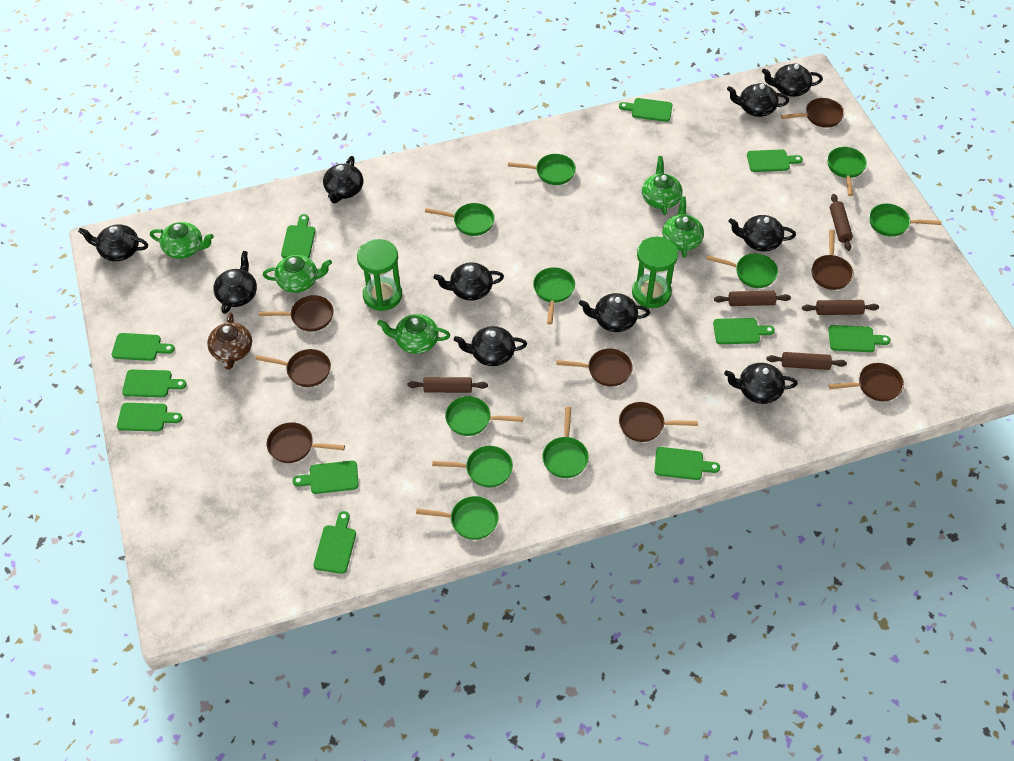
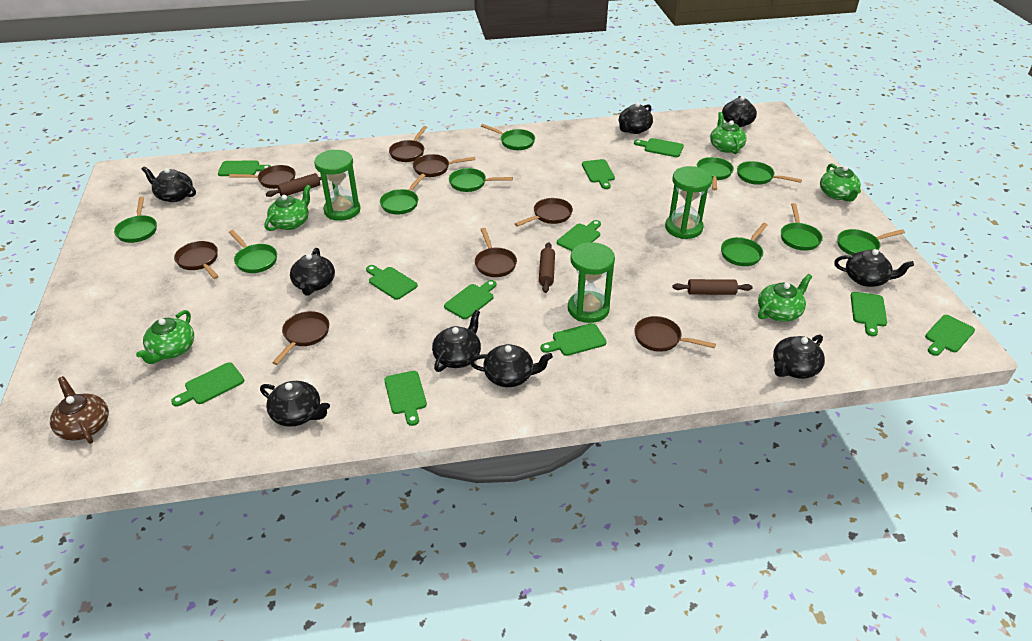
black teapot: [78,224,148,261] [213,251,257,314] [323,156,363,203] [433,262,504,301] [454,326,527,366] [579,293,650,332] [724,363,798,404] [727,83,789,117] [728,215,796,252] [762,64,823,97] = 10 -> [141,166,196,202] [260,381,330,427] [290,248,335,295] [432,310,481,372] [470,344,553,387] [618,102,653,134] [722,96,757,127] [773,335,825,379] [834,249,914,287] = 9
brown rolling pin: [408,377,488,393] [714,291,791,306] [766,352,847,370] [802,300,879,315] [830,194,853,251] = 5 -> [266,173,322,197] [539,242,555,293] [673,279,753,295] = 3
green hourglass: [357,239,402,311] [632,237,678,308] = 2 -> [314,150,361,221] [568,242,615,323] [665,166,712,239] = 3

